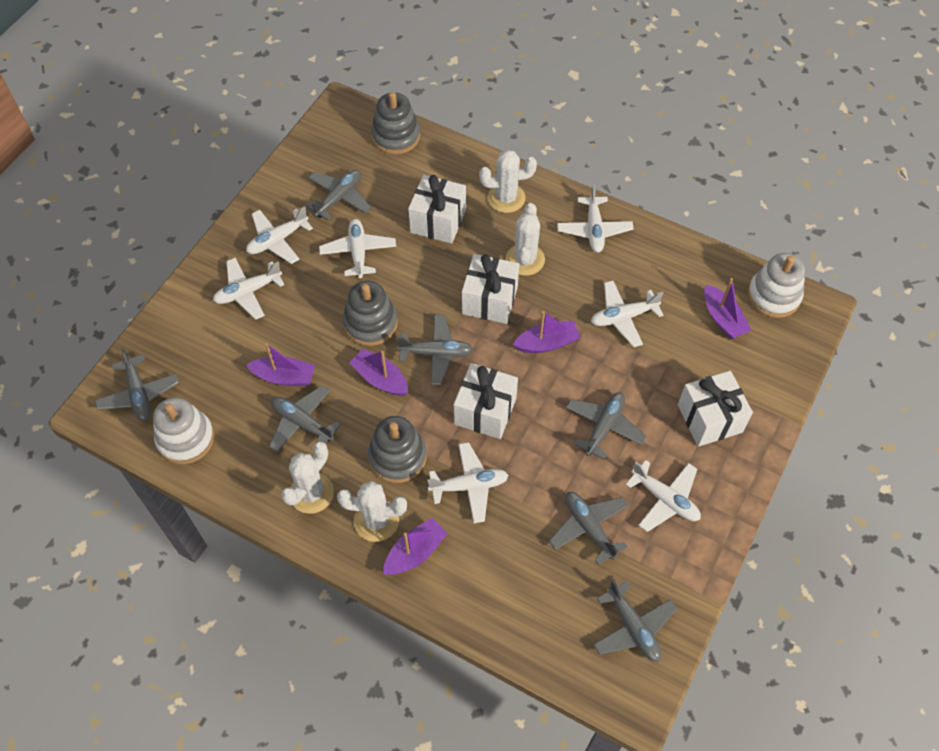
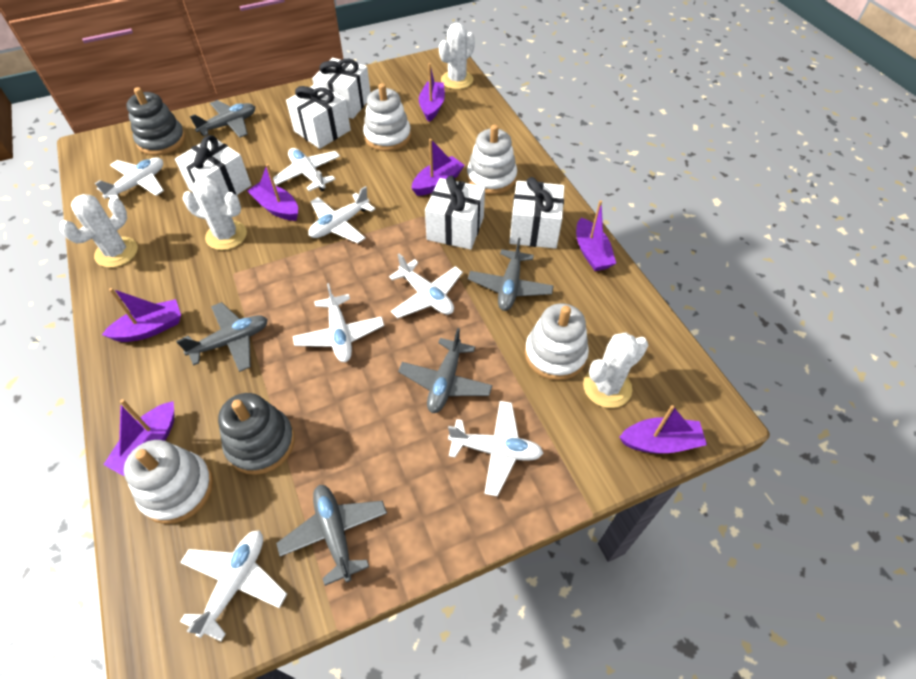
grey plane: [95,348,179,421] [269,385,341,453] [305,170,371,220] [396,315,473,385] [549,492,628,565] [566,392,647,459] [593,579,677,662] = 7 -> [176,302,268,372] [190,100,255,138] [276,485,387,586] [398,328,492,413] [468,238,554,311] = 5
grey stacking toy: [343,281,398,346] [368,416,426,483] [371,92,420,154] = 3 -> [126,87,186,156] [218,393,295,475] = 2
purple boat: [246,343,315,386] [349,349,408,396] [383,518,448,575] [513,311,580,353] [704,278,752,339] = 5 -> [102,288,181,342] [103,399,174,476] [247,164,298,221] [411,139,465,196] [419,63,445,122] [576,200,616,271] [620,405,707,453] = 7
white gift: [408,175,466,244] [454,363,518,439] [462,254,519,324] [678,371,753,447] = 4 -> [175,135,251,198] [286,82,351,149] [312,58,371,119] [425,176,485,250] [509,177,564,249] = 5
white stacking toy: [153,397,214,464] [748,253,805,318] = 2 -> [124,440,213,524] [363,83,411,151] [467,125,517,195] [525,303,589,380] = 4

